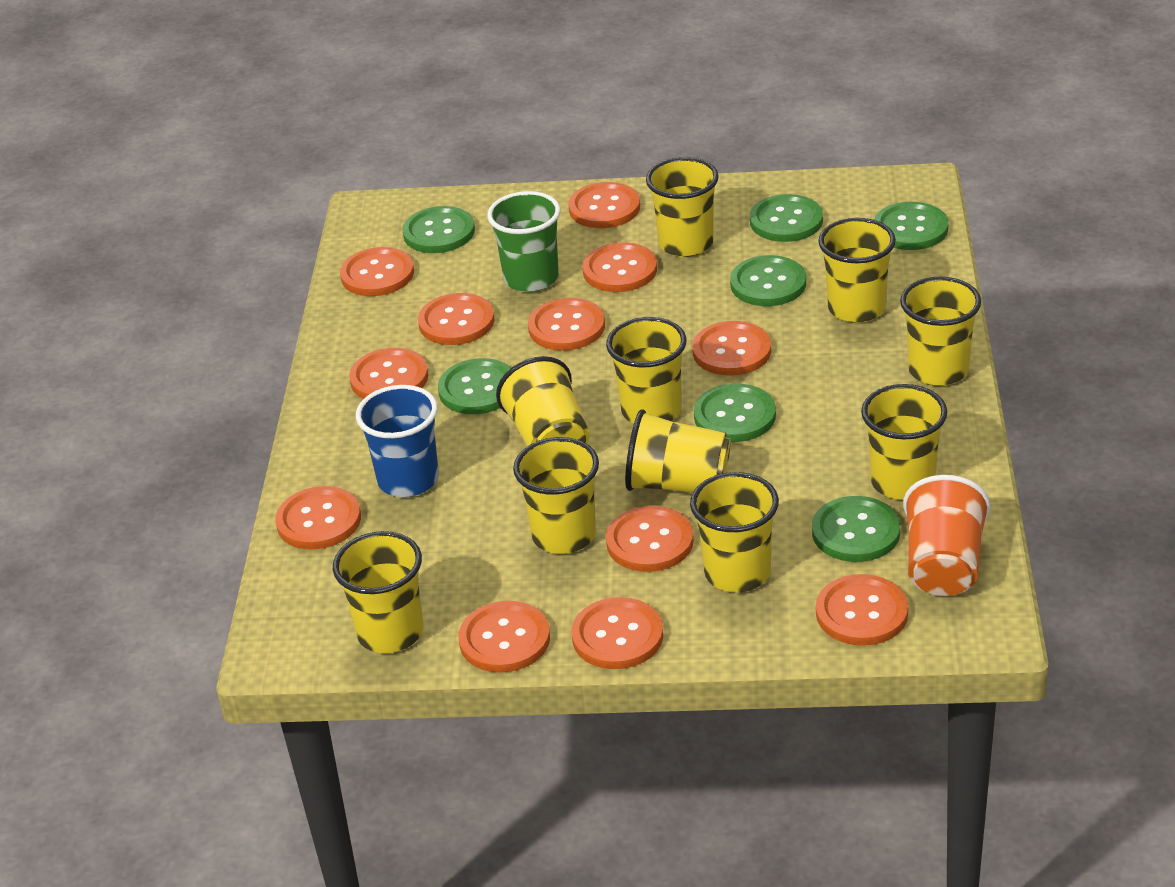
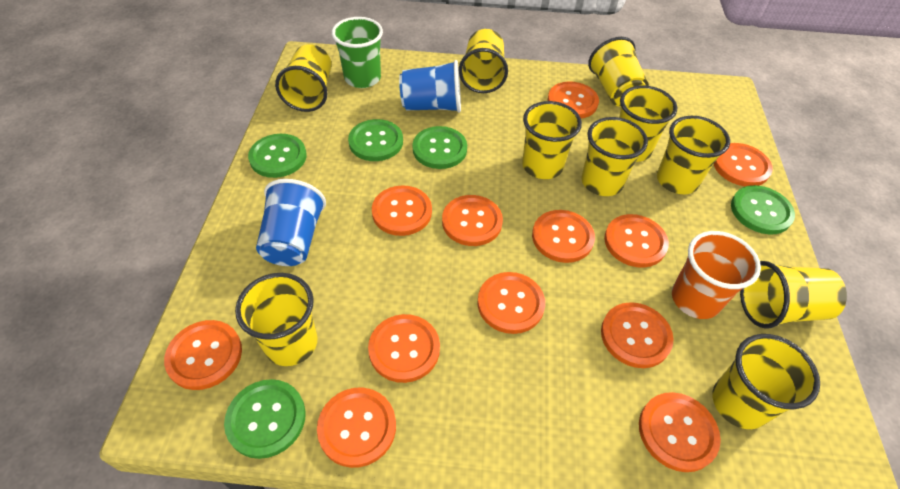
blue cup: [356,385,439,497] = 1 -> [256,179,326,266] [399,60,461,113] = 2
green button: [402,206,475,253] [438,358,511,414] [694,384,776,442] [730,255,806,306] [750,194,823,242] [812,496,900,562] [874,202,948,250] = 7 -> [224,379,306,459] [248,134,307,178] [348,119,403,161] [412,126,467,169] [731,185,795,235] = 5

